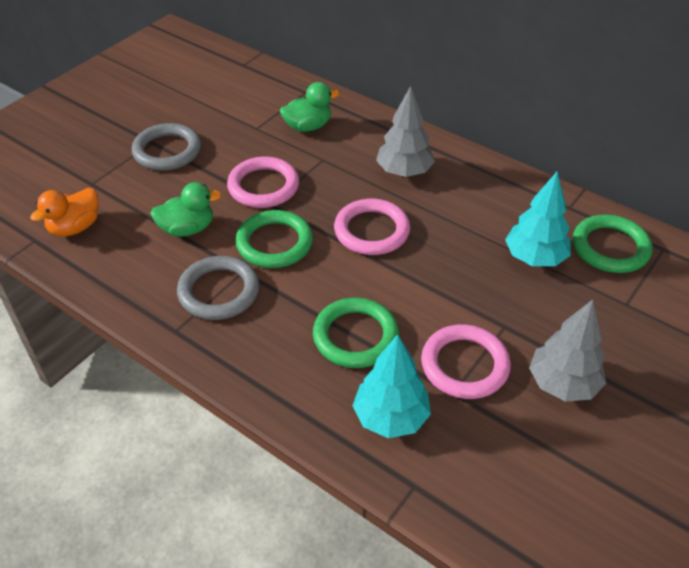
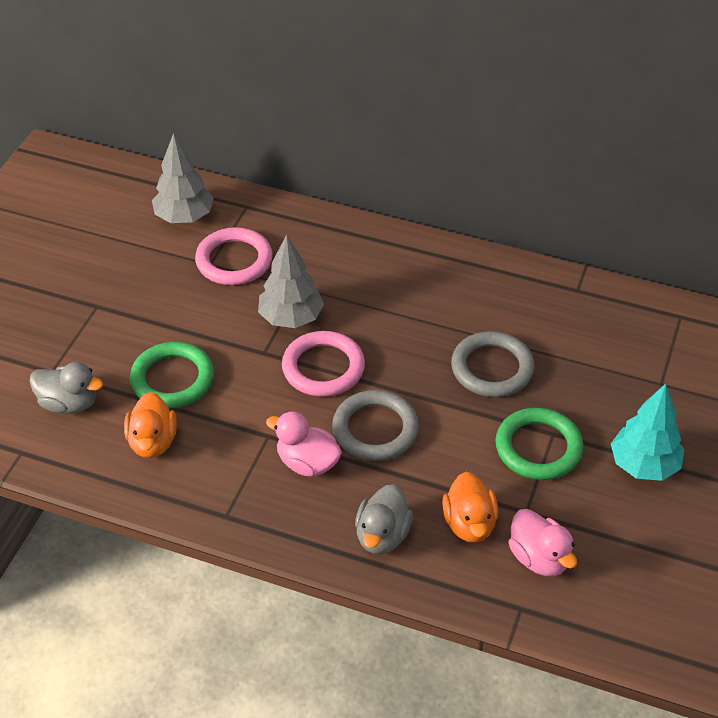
green duck: [150,182,222,237] [280,82,339,132] = 2 -> none = 0
green ring: [235,210,313,268] [313,298,399,368] [573,214,653,273] = 3 -> [130,342,214,408] [495,408,584,480] = 2
grey duck: none = 0 -> [29,362,103,414] [355,484,413,554] = 2
orange duck: [30,188,98,237] = 1 -> [124,392,177,458] [442,472,498,543] = 2
pink duck: none = 0 -> [266,412,342,477] [509,509,577,577] = 2
pink ring: [227,156,299,208] [334,199,410,255] [421,324,511,399] = 3 -> [195,227,273,285] [282,331,365,397] = 2
turquoise tree: [352,334,431,438] [505,172,571,266] = 2 -> [611,384,684,481] = 1

